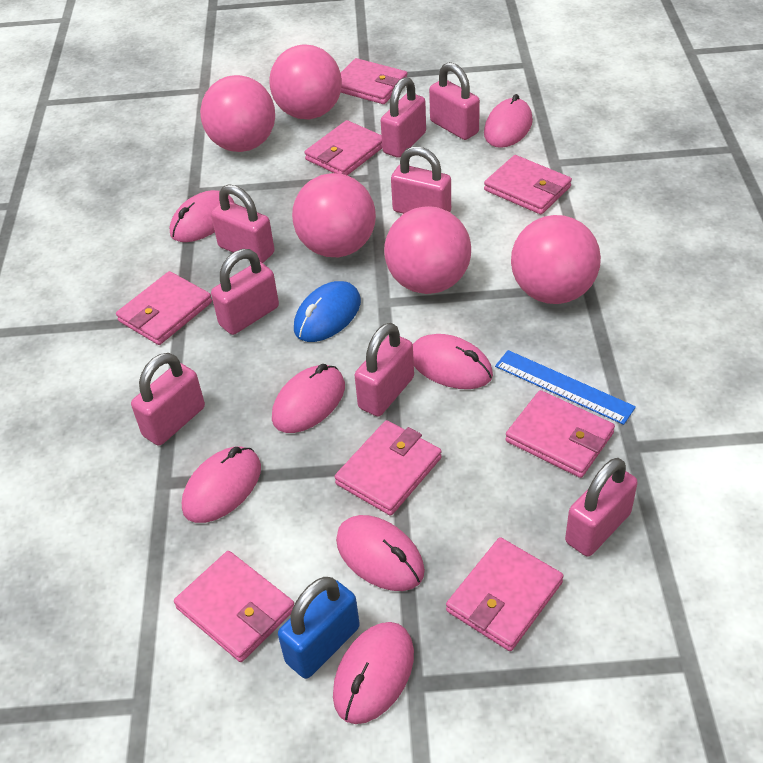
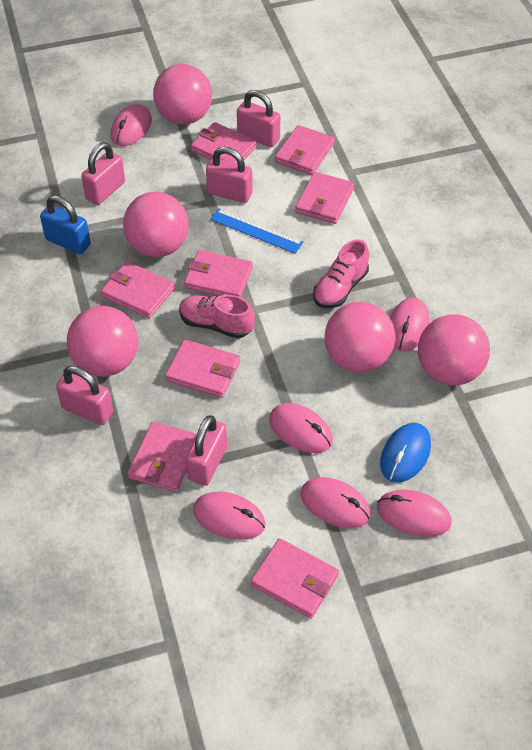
pink mouse: [170,190,234,242] [182,447,261,523] [272,364,345,433] [333,622,414,724] [336,515,425,591] [413,334,493,389] [484,94,533,148] = 7 -> [111,104,152,146] [193,492,266,540] [269,403,333,453] [301,477,371,528] [377,490,451,537] [389,298,429,352] = 6
pink padlock: [131,353,205,446] [211,184,275,263] [211,249,279,335] [354,323,414,416] [381,77,426,158] [391,146,451,214] [429,62,480,140] [565,458,638,557] = 8 -> [56,366,113,425] [81,142,125,205] [186,415,227,486] [206,147,253,203] [237,90,280,147] = 5
pink shoe: none = 0 -> [179,295,255,338] [313,239,369,308] = 2

